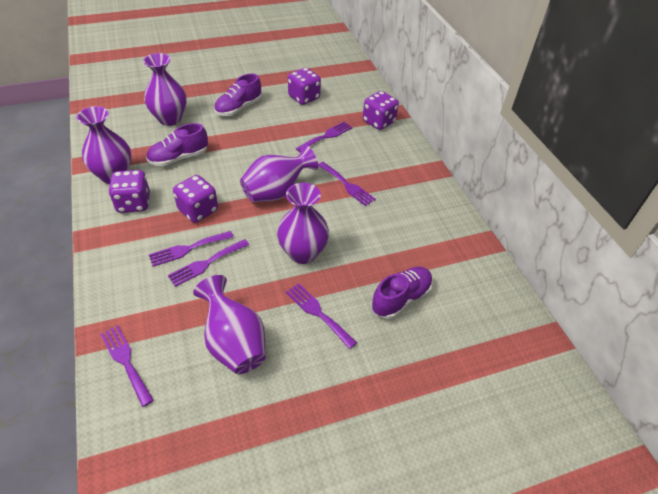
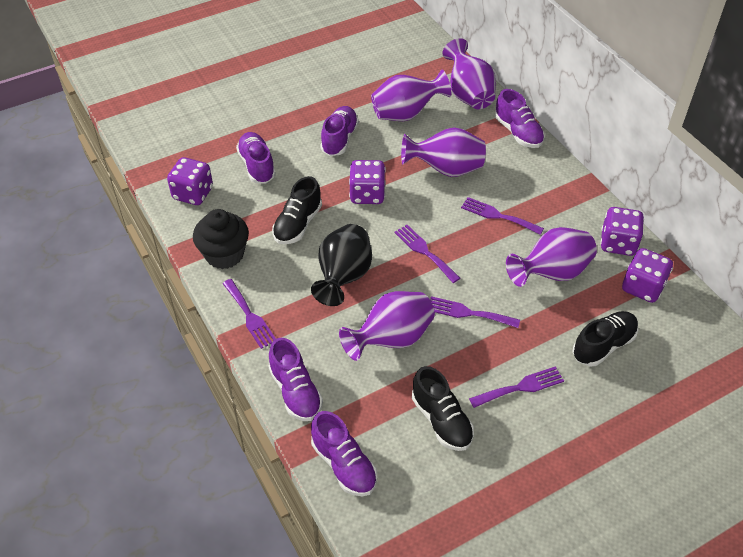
black cupcake: none = 0 -> [193,209,249,269] = 1
black shoe: none = 0 -> [272,176,322,244] [412,366,474,451] [573,311,638,366] = 3
black vase: none = 0 -> [311,224,372,306] = 1
purple fork: [100,325,154,407] [149,231,233,267] [168,239,249,287] [286,283,357,349] [296,122,352,152] [318,162,376,206] = 6 -> [222,279,276,349] [394,225,460,283] [430,296,520,328] [461,197,544,235] [469,366,564,408] = 5
purple shoe: [146,123,208,166] [214,73,261,116] [371,267,433,319] = 3 -> [236,132,276,184] [269,338,323,421] [311,411,377,496] [320,106,359,156] [495,89,545,148] = 5

